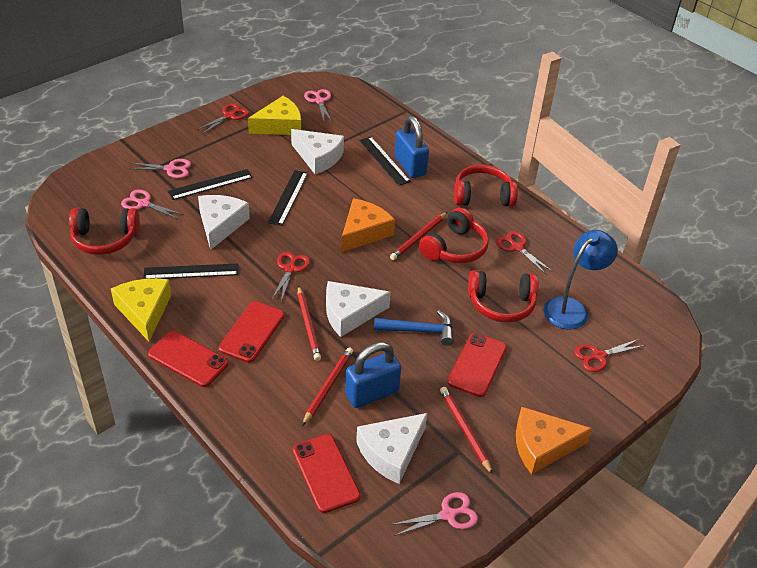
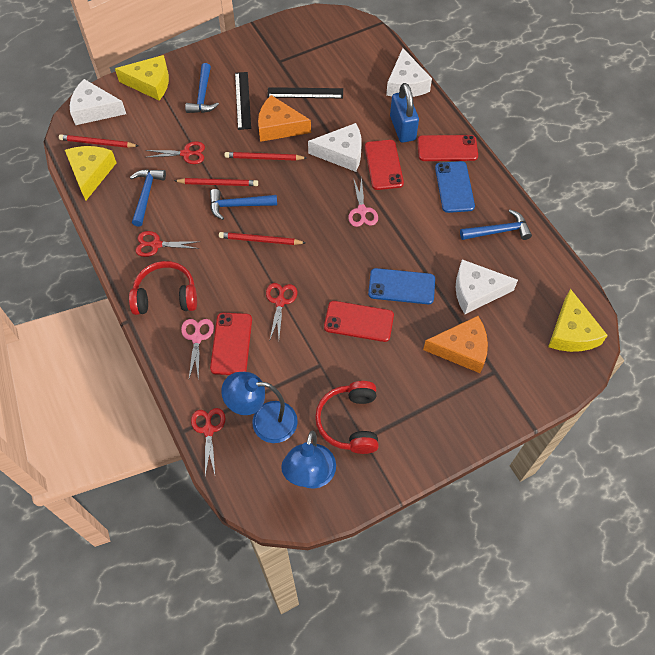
black ruler: [143,263,239,279] [168,169,253,200] [268,170,308,226] [359,137,411,186] = 4 -> [235,72,251,130] [267,87,343,98] = 2
blue hammer: [374,311,454,346] = 1 -> [130,169,166,227] [185,63,219,113] [210,189,277,220] [460,210,532,240] = 4
blue lamp: [543,230,618,330] = 1 -> [221,372,298,443] [281,430,336,489] = 2
blue padlock: [345,342,401,408] [395,116,429,178] = 2 -> [390,83,419,143] = 1
blue phone: none = 0 -> [368,268,435,304] [435,161,475,213] = 2
pink scissors: [121,189,184,219] [127,159,191,178] [304,89,332,122] [391,492,478,536] = 4 -> [181,319,214,380] [348,176,378,227] = 2
red headphones: [69,208,140,255] [419,208,489,263] [454,165,518,207] [468,270,539,323] = 4 -> [129,261,197,315] [315,381,378,454] = 2
yellow cheese: [111,278,172,342] [248,96,301,135] = 2 -> [65,146,117,201] [115,55,169,100] [548,289,608,352] = 3

